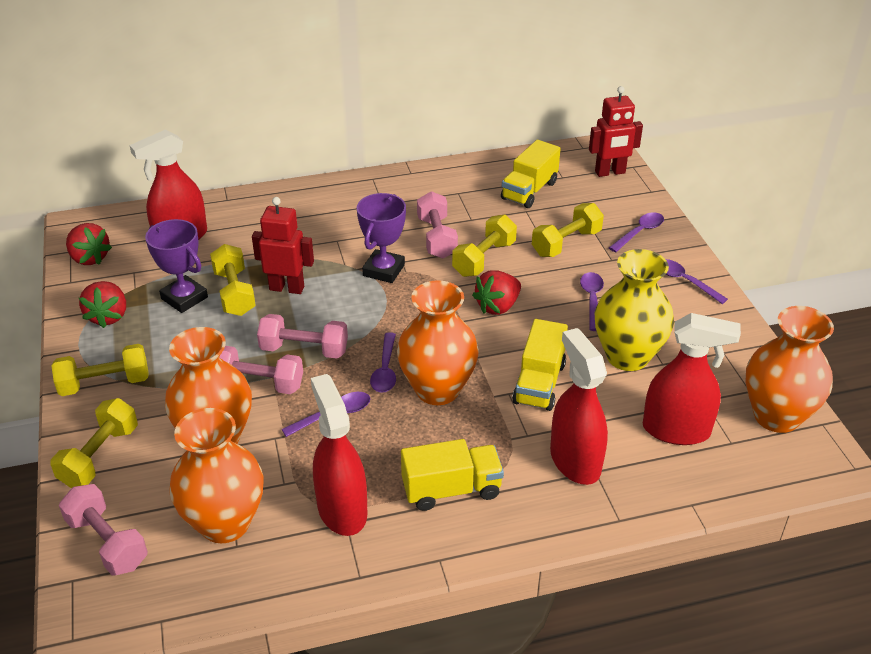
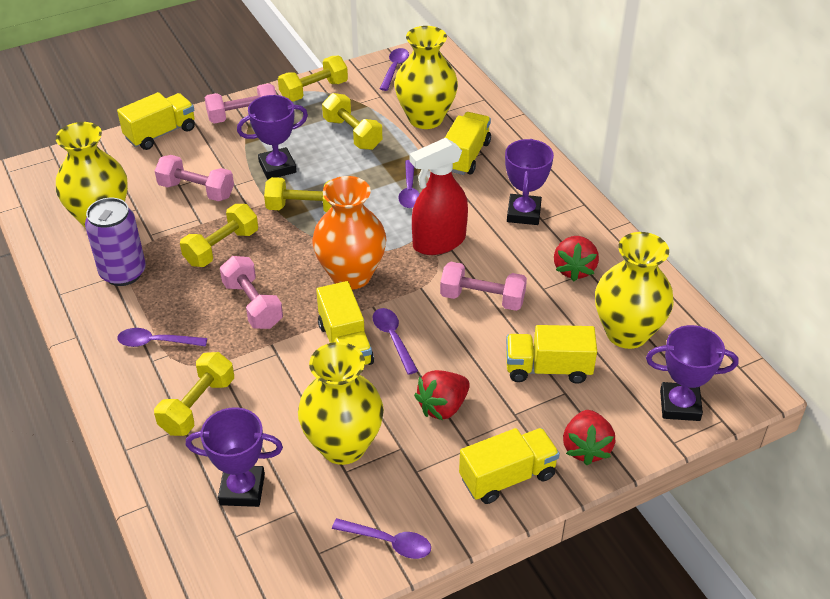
orange vase: [165,327,252,443] [169,408,264,543] [397,280,479,405] [746,306,834,433] = 4 -> [312,176,387,289] = 1
purple can: none = 0 -> [85,198,146,286] = 1
purple trophy: [145,219,208,313] [357,193,406,283] = 2 -> [186,407,283,507] [237,95,308,180] [505,139,554,225] [646,325,739,421] = 4
red robot: [252,197,314,294] [589,86,643,177] = 2 -> none = 0
red spray bottle: [129,129,207,240] [311,374,367,536] [550,328,608,485] [643,313,741,445] = 4 -> [409,138,468,255] = 1
yellow truck: [401,439,504,511] [501,140,561,208] [512,319,568,411] = 3 -> [117,92,195,150] [316,281,374,365] [445,112,491,175] [459,428,560,504] [506,325,597,384] = 5
yellow vase: [595,249,674,371] = 1 -> [56,122,128,229] [298,342,384,465] [394,26,458,129] [595,232,674,349] = 4

